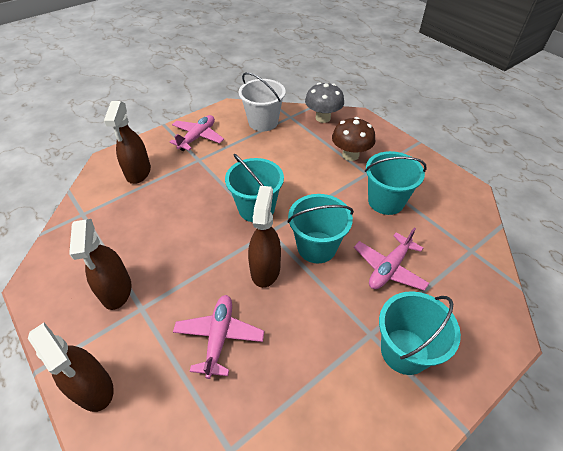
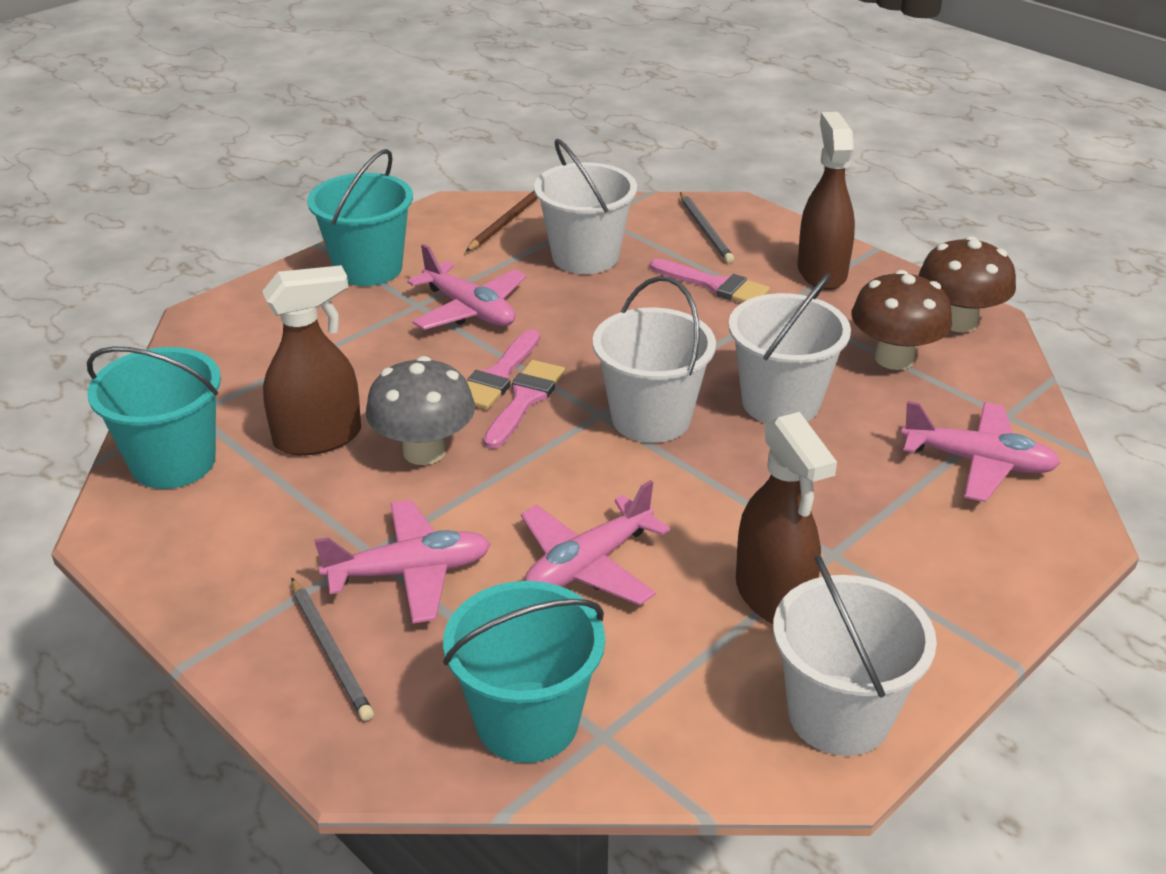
brown mushroom: [332,117,376,161] = 1 -> [852,270,952,370] [918,236,1016,332] = 2
brown pencil: none = 0 -> [466,191,538,252] = 1
brown spray bottle: [28,323,114,412] [69,219,131,310] [104,101,151,184] [248,186,281,288] = 4 -> [262,265,361,456] [736,412,837,624] [797,112,855,290] = 3
grey pencil: none = 0 -> [292,578,374,721] [680,192,734,263] = 2
pink brush: none = 0 -> [467,329,540,410] [484,360,565,449] [650,259,770,303] = 3
pink plane: [169,115,224,151] [173,295,264,379] [354,227,429,291] = 3 -> [314,500,491,623] [407,244,526,330] [521,480,670,605] [901,401,1060,502] = 4
turquoise bucket: [225,154,284,222] [287,194,354,263] [365,151,427,215] [379,291,461,375] = 4 -> [87,346,221,489] [307,149,413,286] [443,581,605,763] = 3
white bucket: [238,72,286,131] = 1 -> [534,139,637,274] [593,276,716,443] [728,274,851,423] [773,555,937,756] = 4

